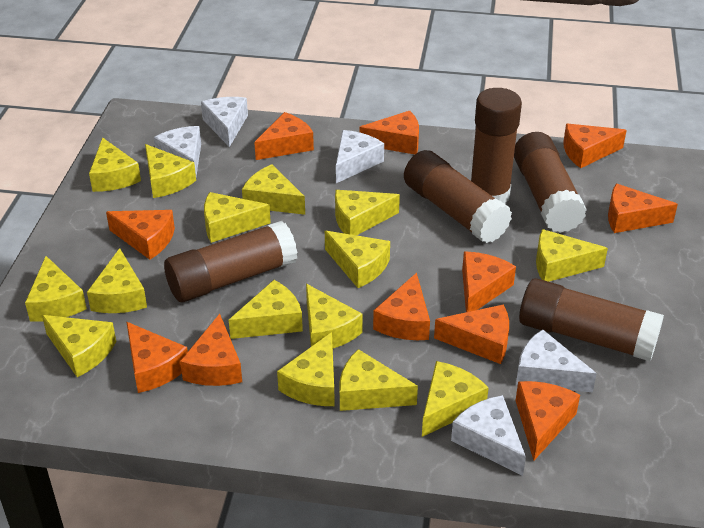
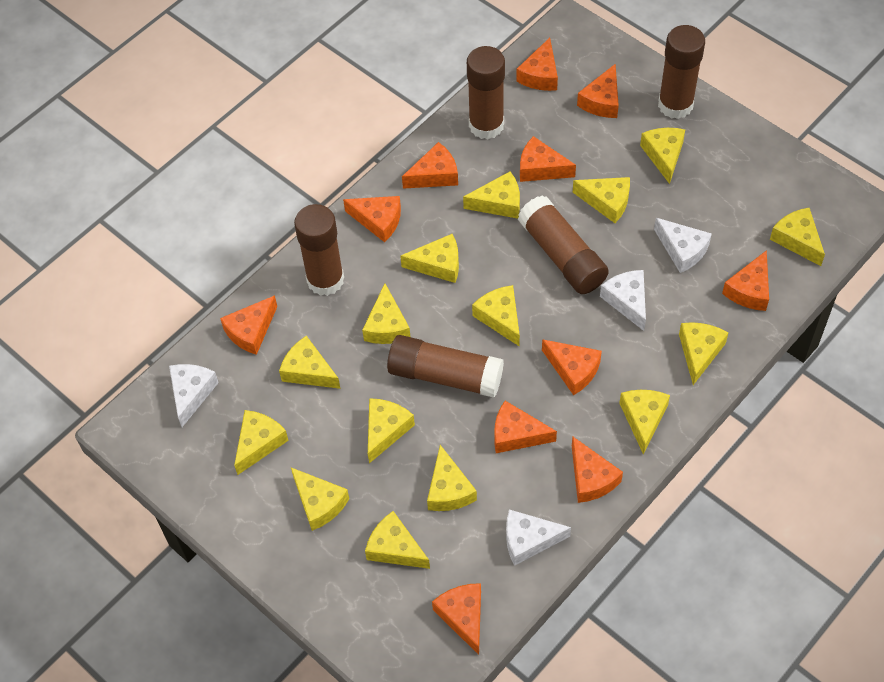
white cheese: [154,126,201,176] [201,97,248,147] [336,130,384,183] [451,395,526,476] [516,330,597,393] = 5 -> [169,364,219,427] [506,509,571,566] [600,270,646,331] [654,218,712,273] = 4

